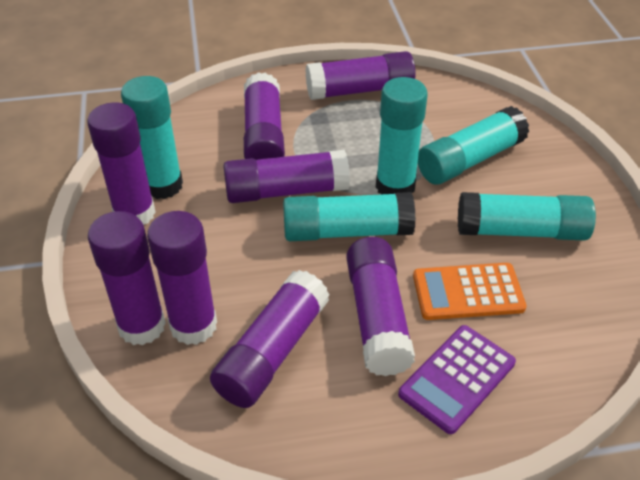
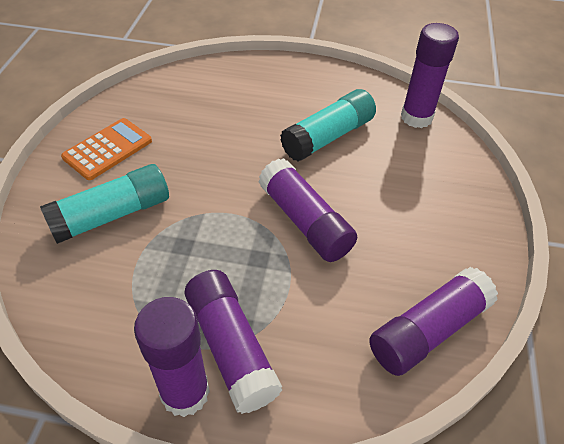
purple calculator: [398,325,516,434] = 1 -> none = 0
purple glue stick: [87,102,156,225] [88,211,166,345] [147,211,217,345] [210,270,330,408] [223,150,350,203] [244,72,285,160] [305,51,416,100] [346,237,415,376] = 8 -> [134,297,210,417] [185,270,282,414] [259,158,357,262] [369,267,498,376] [401,23,459,128] = 5
turquoise glue stick: [121,76,183,199] [283,192,416,241] [376,77,428,194] [418,106,529,185] [458,192,596,241] = 5 -> [40,164,169,244] [280,89,376,162] = 2

